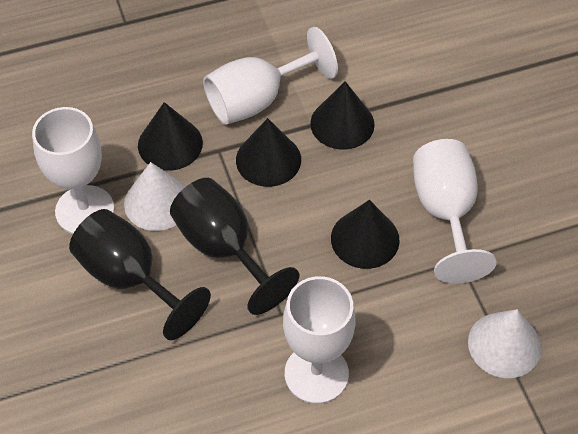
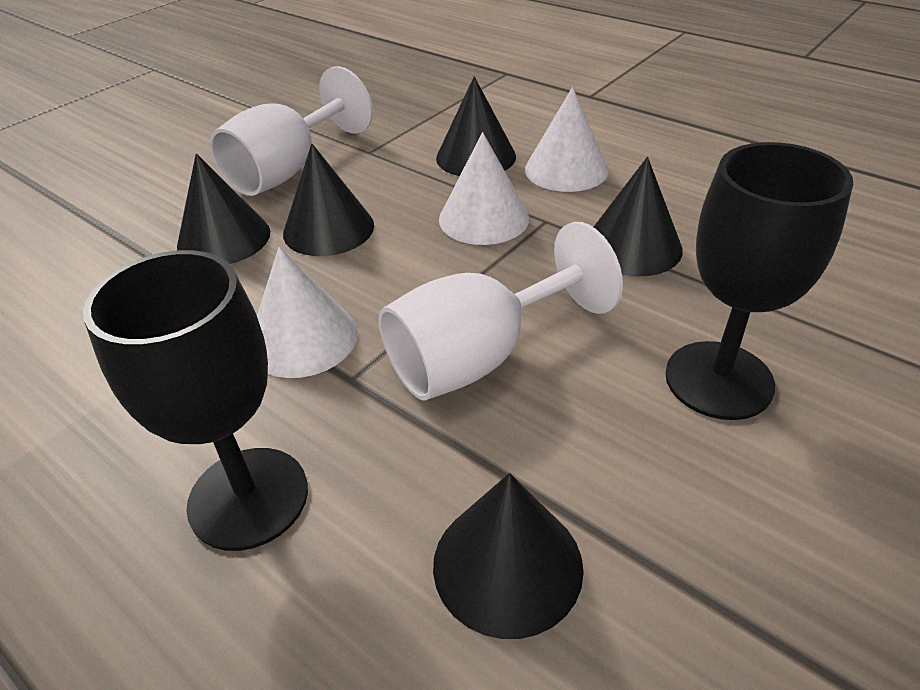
black cone: [138,102,203,171] [236,118,301,187] [310,81,375,150] [331,200,400,269] = 4 -> [177,153,270,264] [283,144,374,256] [433,473,584,639] [436,76,516,176] [594,157,683,276] = 5
white cone: [124,162,186,231] [468,309,541,378] = 2 -> [257,247,358,378] [439,132,529,245] [525,87,608,192] = 3
white goblet: [32,107,114,234] [203,27,338,125] [283,276,356,404] [413,139,497,284] = 4 -> [210,66,373,196] [379,222,623,401] = 2

